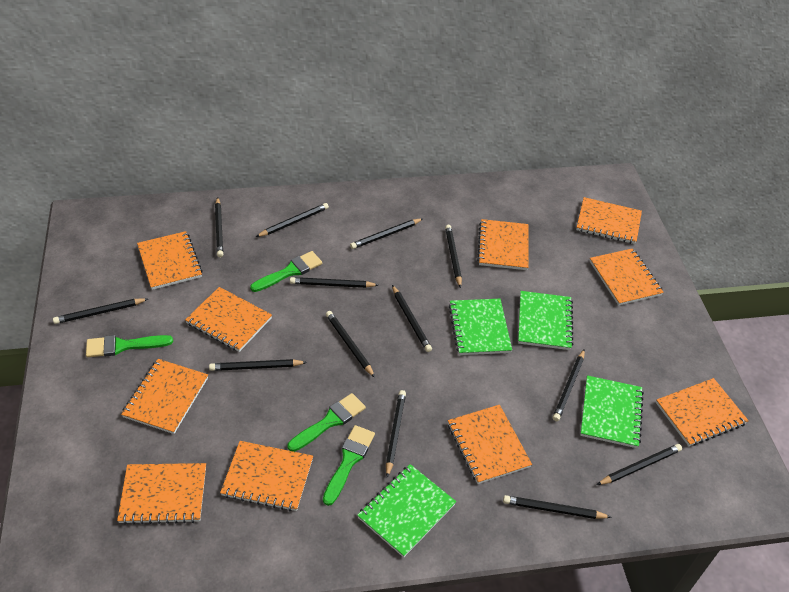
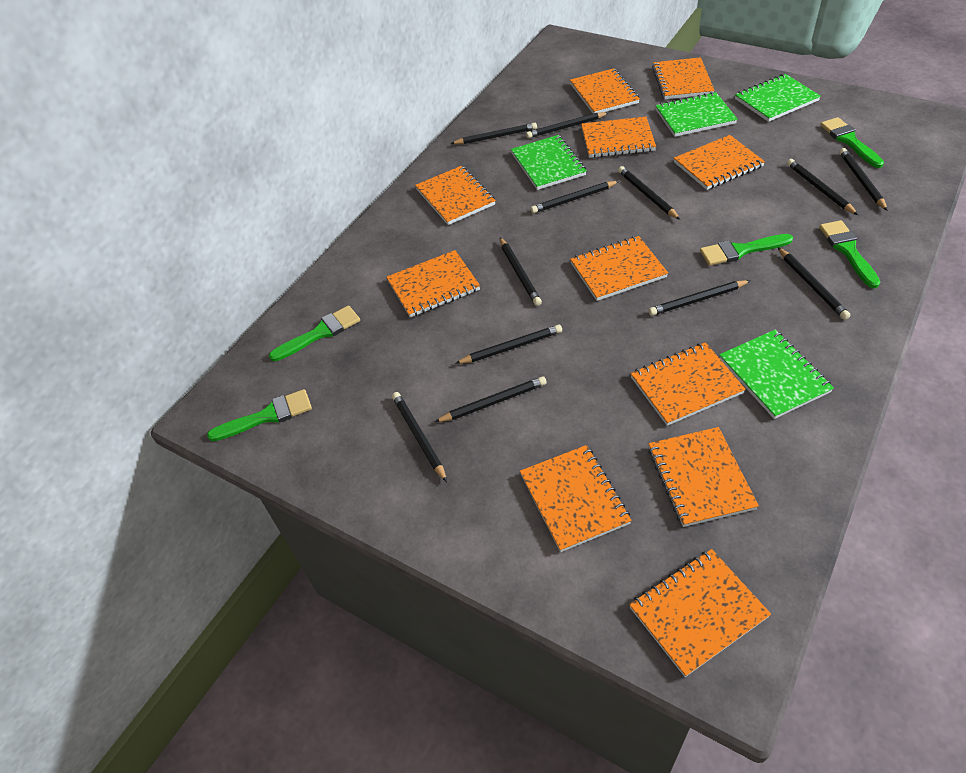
black pencil: [53,298,148,324] [209,359,307,371] [215,197,223,257] [256,203,329,237] [290,277,378,288] [326,311,375,378] [350,218,424,249] [386,390,406,478] [392,285,432,352] [445,225,462,288] [503,495,612,519] [553,349,585,421] [597,444,682,485] = 13 -> [392,392,447,482] [435,376,547,422] [450,123,537,144] [455,325,562,364] [500,237,542,306] [526,112,609,138] [530,181,619,213] [618,166,680,220] [648,280,751,316] [778,247,850,320] [787,159,858,215] [839,148,888,211] = 12
green brush: [86,335,173,357] [250,251,322,292] [288,393,366,452] [323,425,375,506] = 4 -> [207,389,312,441] [269,305,360,361] [700,234,793,266] [819,220,880,288] [820,117,884,168] = 5
orange notebook: [117,463,206,525] [121,359,208,434] [137,231,203,290] [185,287,272,352] [220,441,313,511] [448,405,532,484] [477,219,529,270] [576,197,642,244] [590,248,664,306] [656,378,749,446] = 10 -> [386,250,480,318] [415,166,496,225] [520,445,632,552] [570,68,640,114] [570,236,668,301] [581,116,656,158] [629,549,771,677] [630,342,746,426] [648,427,759,527] [652,57,715,99] [674,135,765,190] = 11

